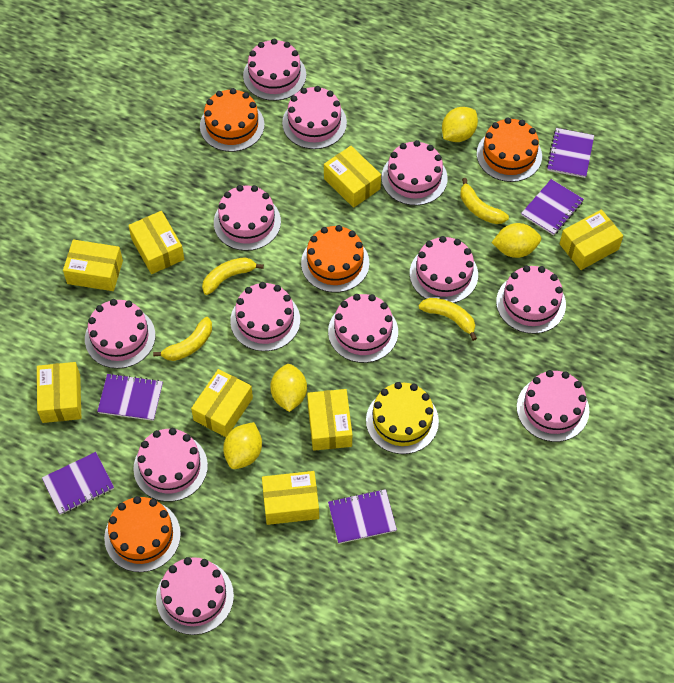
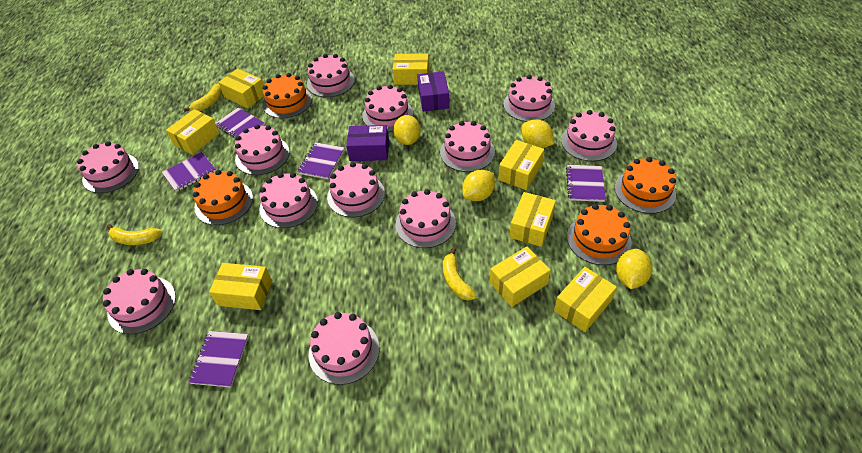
purple box: none = 0 -> [346,125,389,161] [417,71,450,112] = 2
yellow banana: [153,317,212,361] [202,257,264,295] [419,298,477,341] [461,178,509,224] = 4 -> [107,224,162,245] [184,83,222,112] [443,248,477,301] = 3
yellow cake: [366,382,439,454] = 1 -> none = 0

